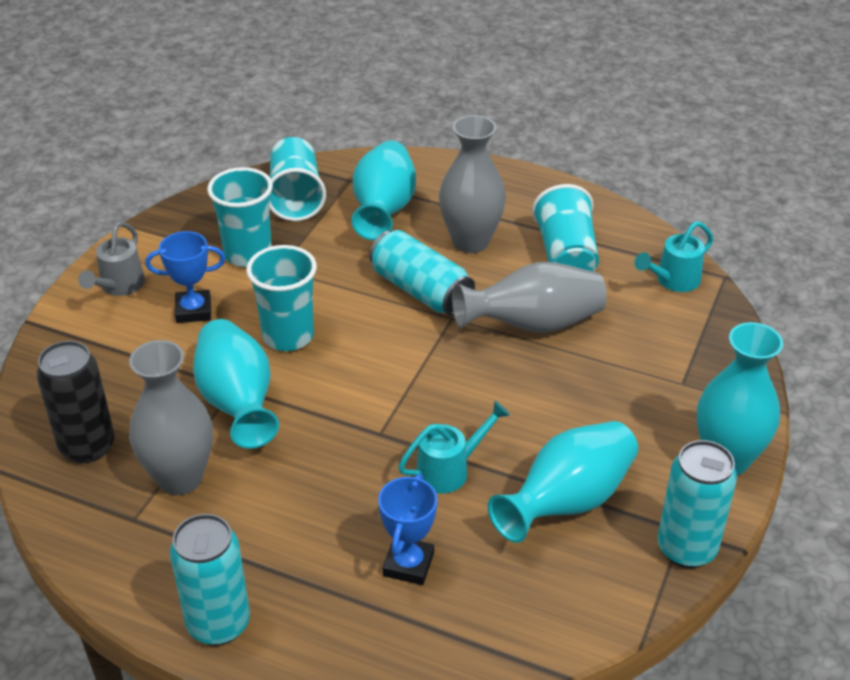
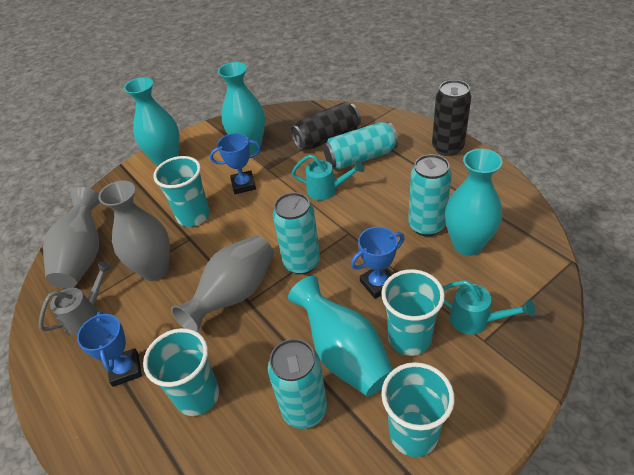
black can: [37,341,115,463] = 1 -> [291,102,361,151] [432,80,471,156] = 2
blue trophy: [145,231,226,323] [378,474,437,585] = 2 -> [77,311,142,387] [210,133,261,194] [351,227,404,299] = 3
turquoise can: [170,514,250,646] [369,230,475,316] [657,440,737,568] = 3 -> [268,339,327,429] [273,192,320,275] [323,122,398,170] [408,154,452,236] = 4

